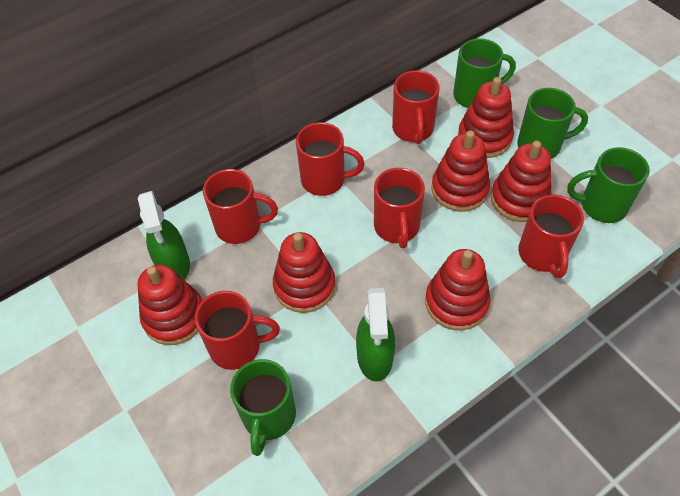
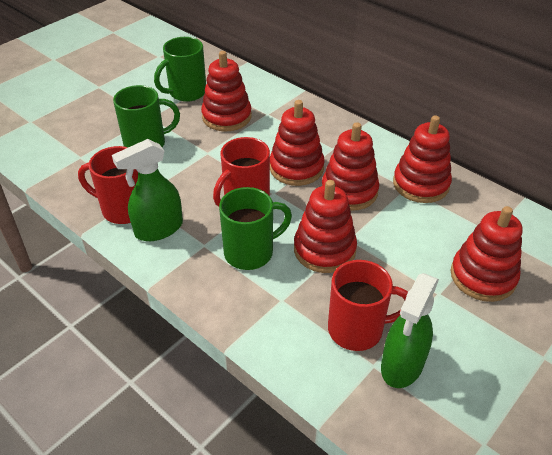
green mug: [230,359,296,456] [453,38,516,108] [517,88,588,159] [567,147,650,223] = 4 -> [113,85,180,147] [154,37,206,102] [219,187,292,270] = 3
red mug: [195,291,280,370] [203,169,278,244] [296,122,365,196] [374,168,425,248] [392,71,440,144] [518,195,584,278] = 6 -> [78,146,138,224] [213,137,270,207] [328,260,408,351] = 3

